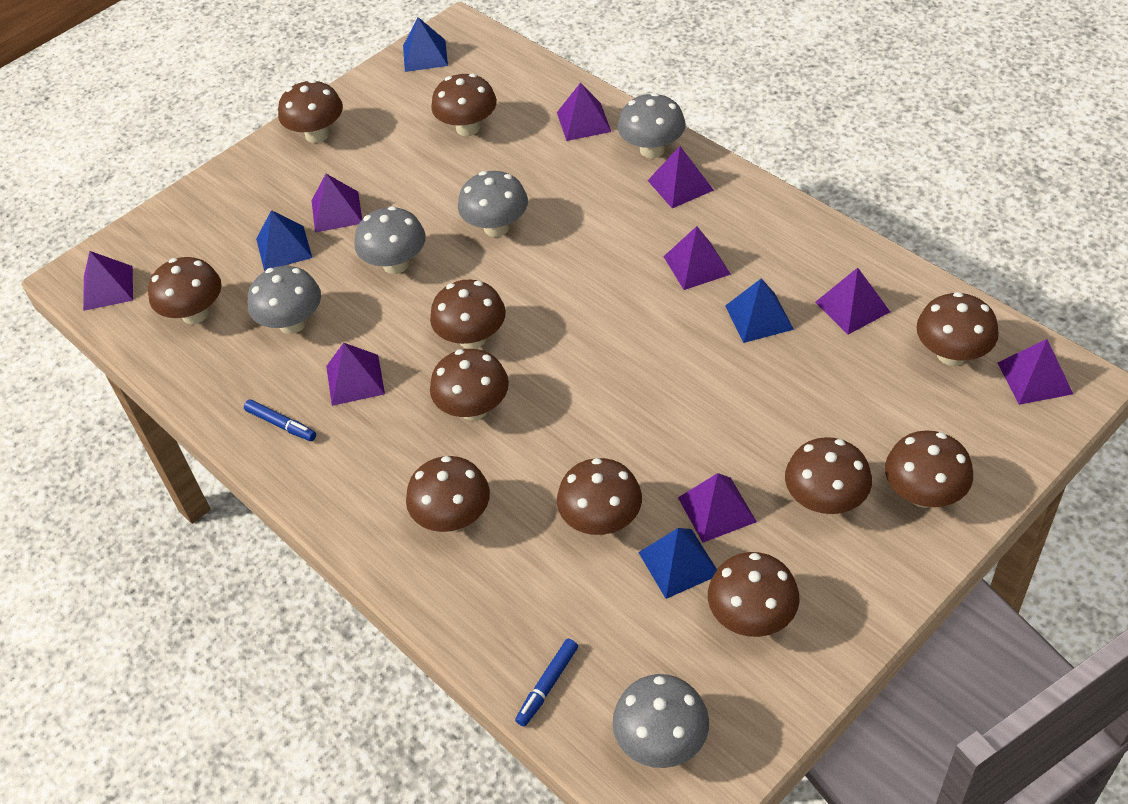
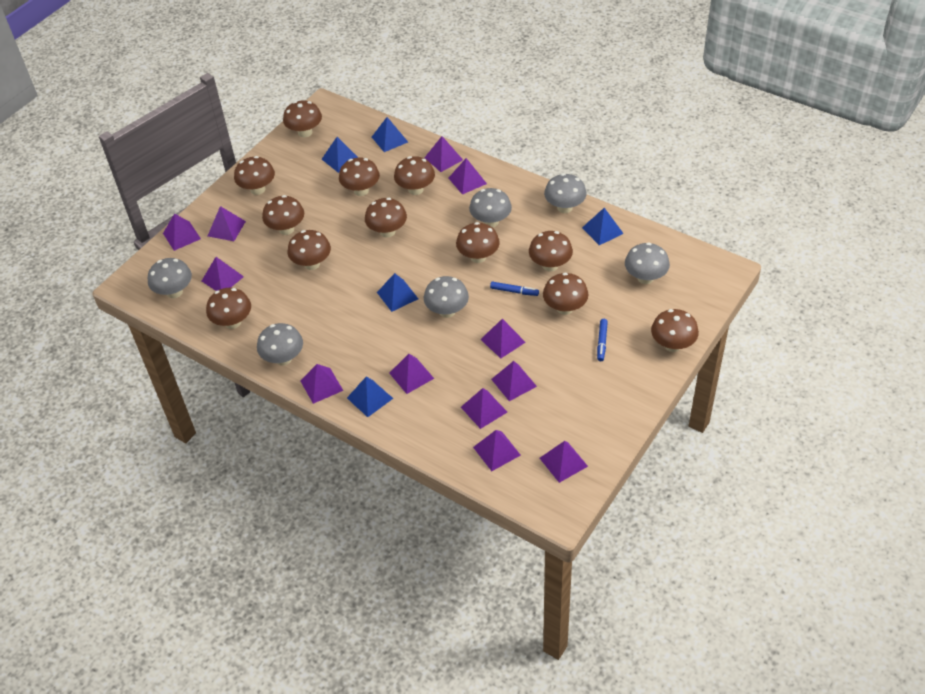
blue pyramid: [256,210,312,271] [403,17,448,72] [638,528,717,599] [725,278,794,343] = 4 -> [322,137,358,173] [347,377,393,417] [372,117,408,152] [377,273,418,312] [582,208,624,245] = 5
brown mushroom: [148,257,222,324] [278,80,343,143] [406,456,490,532] [430,280,506,349] [430,349,509,421] [431,73,497,136] [557,458,642,535] [708,552,799,637] [785,437,872,514] [885,430,973,508] [916,292,999,366] = 11 -> [206,288,251,329] [234,156,275,195] [262,195,304,235] [283,100,322,137] [288,230,331,270] [339,158,380,196] [365,198,407,237] [394,156,435,195] [456,222,500,263] [529,231,573,272] [543,273,588,315] [651,309,699,352] = 12
grey mushroom: [247,266,321,334] [354,206,426,274] [458,171,528,237] [612,674,709,768] [618,93,686,158] = 5 -> [148,258,192,298] [257,323,303,366] [424,276,469,318] [469,188,512,227] [544,173,586,213] [625,243,670,284] = 6
purple pyramid: [83,251,133,311] [311,174,362,233] [326,343,385,406] [557,82,611,141] [648,146,714,208] [663,226,731,290] [678,473,757,542] [815,268,890,335] [998,339,1073,405] = 9 -> [163,214,201,251] [202,257,244,291] [208,206,246,241] [301,364,343,404] [389,354,434,394] [425,136,463,172] [448,158,487,195] [461,388,507,429] [473,430,521,471] [480,319,526,358] [491,361,537,401] [540,441,588,483] = 12

